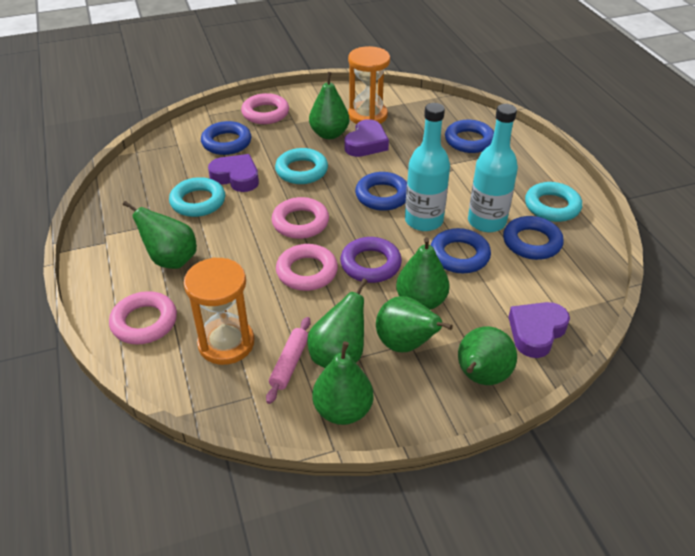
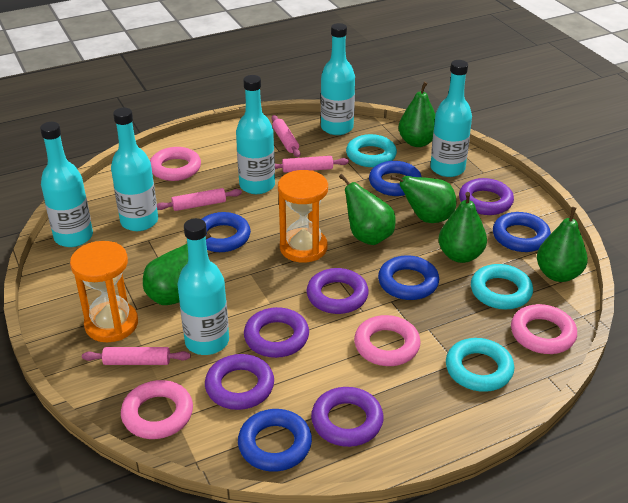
green pear: [123,201,197,269] [307,278,367,368] [309,72,349,139] [312,341,373,425] [376,296,453,352] [396,237,450,310] [458,326,517,385] = 7 -> [143,233,211,305] [339,174,396,245] [390,175,457,223] [398,82,435,147] [438,192,487,263] [537,207,588,282] = 6
pink rolling pin: [266,317,311,404] = 1 -> [82,347,191,365] [157,188,242,211] [272,115,300,157] [275,156,349,173] = 4
purple heart: [208,154,259,192] [344,119,389,157] [509,302,570,358] = 3 -> none = 0
purple ring: [340,237,402,283] = 1 -> [205,354,274,410] [244,307,309,358] [306,268,369,314] [311,387,383,447] [459,178,514,215] = 5
turquoise bottle: [405,103,450,231] [468,104,518,232] = 2 -> [40,122,93,247] [111,108,158,231] [177,218,229,355] [236,75,275,194] [321,23,355,135] [430,60,472,177] = 6

